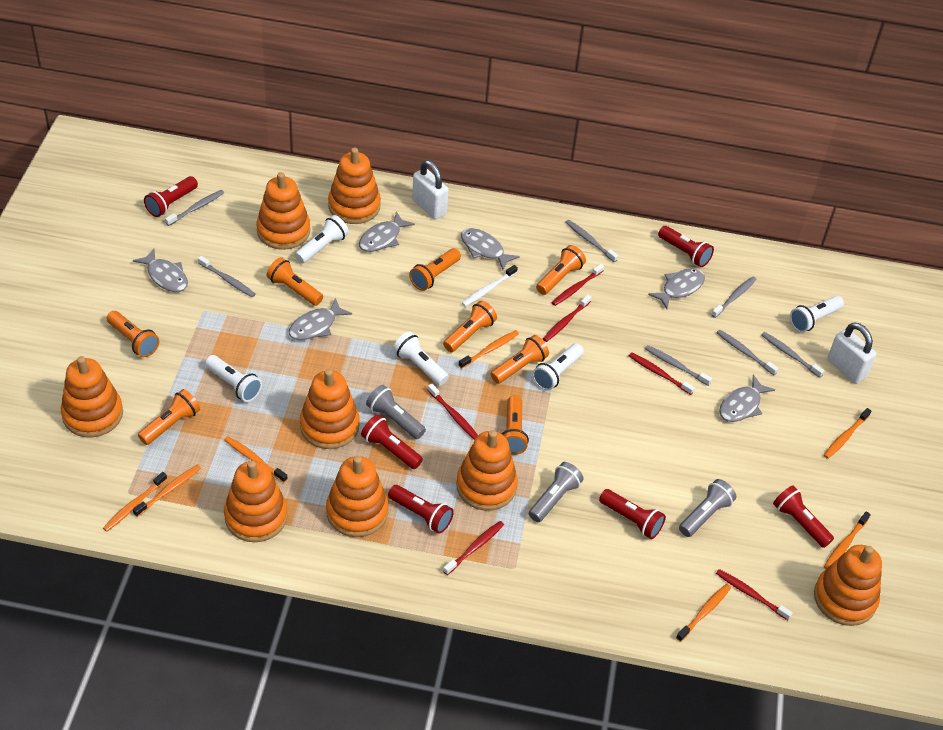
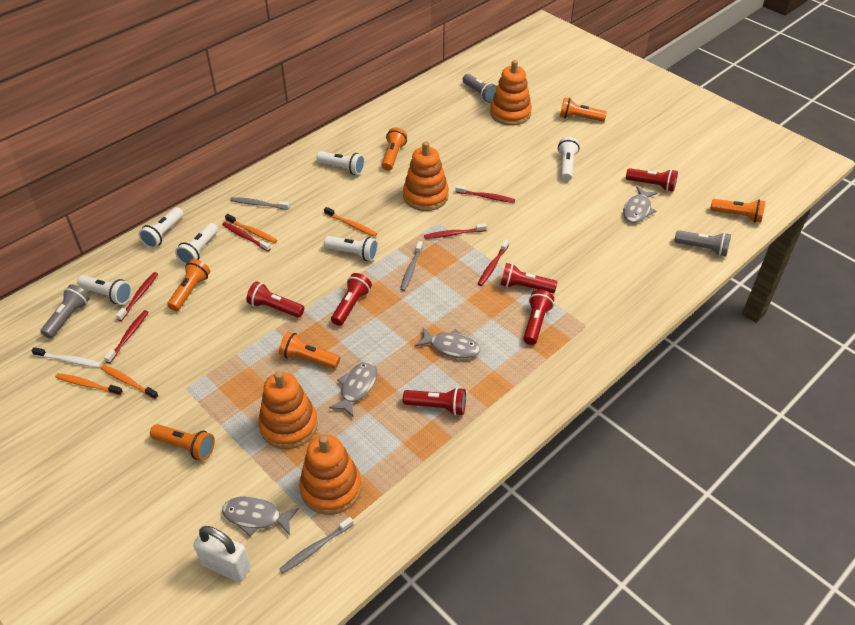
grey fish: [133,249,188,292] [289,298,352,340] [359,212,415,252] [461,228,520,270] [648,268,705,309] [719,375,775,422] = 6 -> [222,496,299,536] [329,362,377,417] [414,328,480,358] [623,186,657,223] = 4
grey toothbrush: [165,190,224,226] [198,256,256,297] [565,220,618,262] [645,345,712,386] [711,276,756,318] [716,330,778,375] [761,332,824,378] = 7 -> [230,197,290,210] [280,517,354,574] [400,241,423,291] = 3
orange flashlight: [106,311,159,357] [138,389,200,445] [267,257,323,306] [409,248,461,291] [443,301,497,352] [490,335,549,384] [502,395,529,455] [536,245,586,295] = 8 -> [150,424,215,460] [167,259,210,311] [279,332,340,369] [382,127,407,171] [560,97,607,122] [710,199,766,223] = 6
orange stacking toy: [61,356,123,438] [224,460,288,542] [257,172,310,250] [300,369,359,449] [326,456,389,537] [328,148,381,224] [456,430,518,511] [814,545,882,626] = 8 -> [258,371,318,449] [299,435,361,515] [403,141,449,211] [490,60,532,125] = 4
orange toothbrush: [103,472,167,532] [133,465,201,517] [224,436,288,483] [459,330,519,369] [676,584,731,642] [824,408,871,459] [824,512,871,569] = 7 -> [55,373,123,396] [100,365,159,399] [225,214,277,243] [324,207,377,237] = 4
white flashlight: [205,355,262,402] [295,215,349,263] [393,331,449,386] [532,343,584,391] [790,296,844,332] = 5 -> [77,275,132,305] [139,207,183,248] [175,223,218,265] [316,151,365,175] [324,236,378,261] [558,137,579,181] = 6
white padlock: [412,160,449,220] [827,322,876,384] = 2 -> [193,526,251,582] = 1

